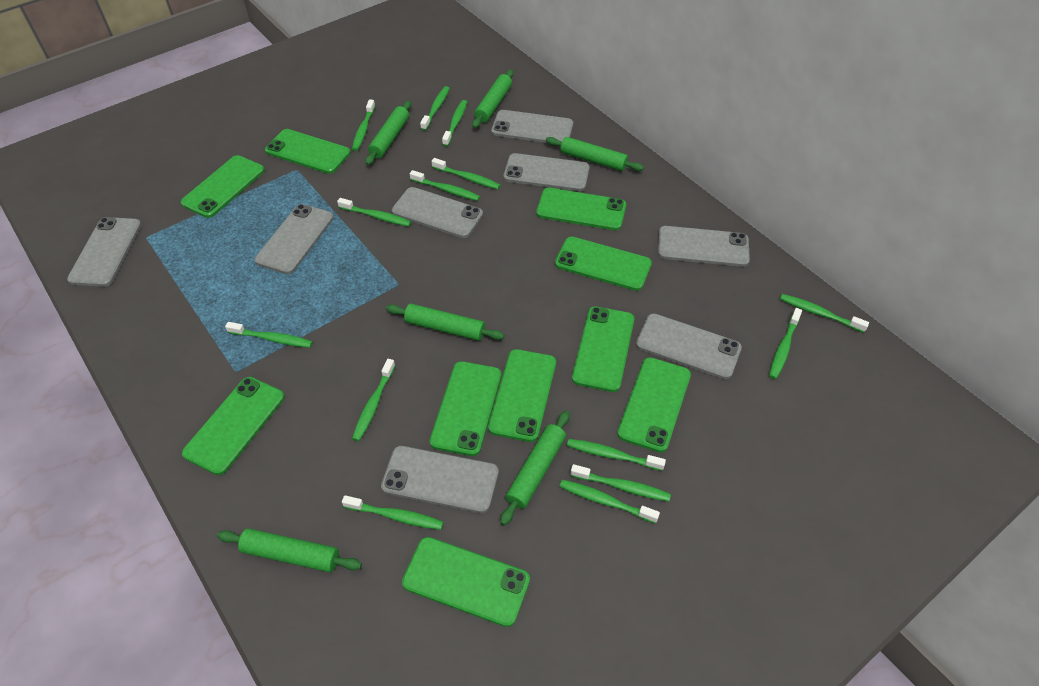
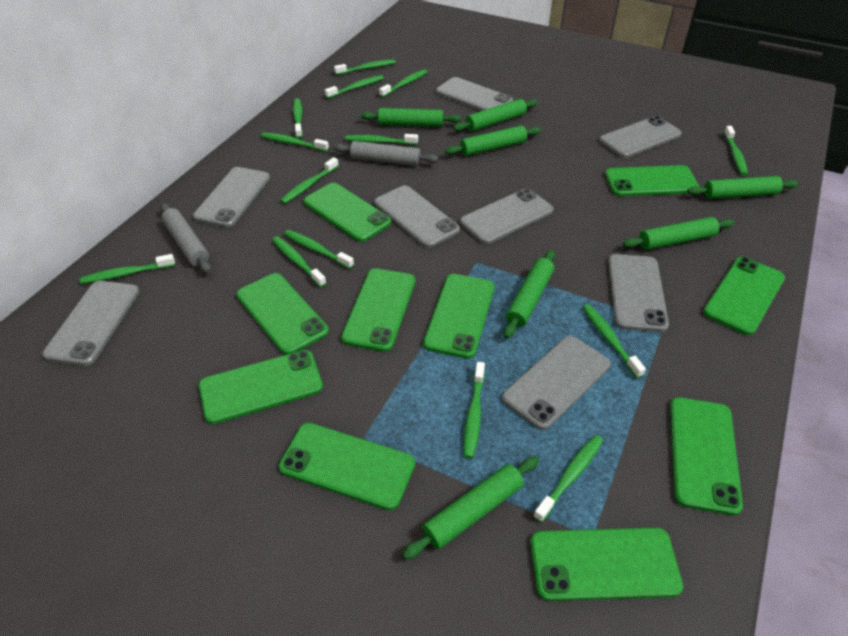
green rolling pin: [217,528,362,572] [365,101,411,165] [386,304,504,341] [472,70,514,128] [500,411,570,526] [546,137,644,171] = 6 -> [361,108,461,127] [402,456,539,560] [445,125,541,156] [453,99,538,131] [504,250,555,339] [623,217,734,250] [687,176,798,199] = 7
grey rolling pin: none = 0 -> [160,203,211,273] [333,141,438,166] = 2

